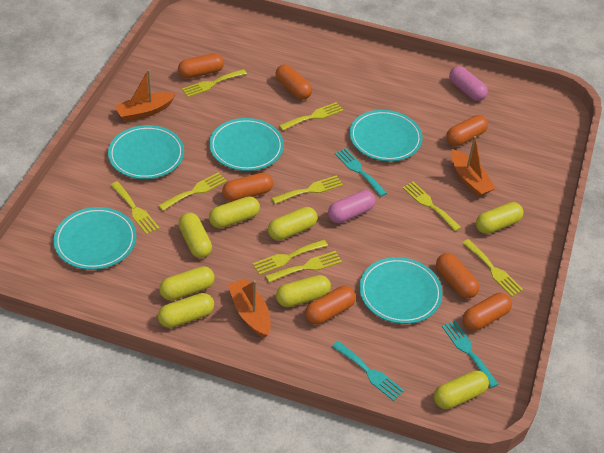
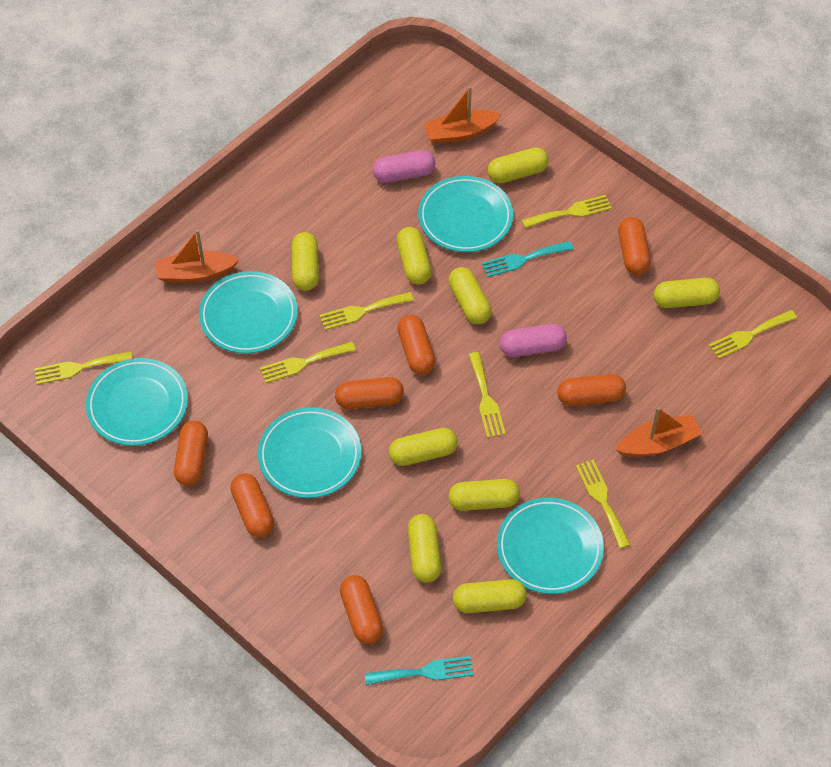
turquoise fork: [332,341,404,401] [335,148,387,197] [442,321,498,388] = 3 -> [365,656,473,685] [481,241,573,277] = 2
yellow capsule: [158,293,214,328] [159,266,215,300] [179,213,212,258] [209,196,260,228] [268,207,317,240] [276,275,331,307] [434,370,489,409] [476,202,524,234] = 8 -> [291,232,319,291] [389,428,458,466] [396,227,432,285] [408,514,442,582] [448,267,492,324] [448,479,520,511] [453,579,527,613] [488,147,549,183] [654,278,720,308] = 9
yellow fork: [111,181,159,235] [158,172,227,211] [182,69,247,97] [253,240,328,275] [265,251,342,282] [271,175,343,204] [279,102,344,131] [403,182,461,231] [463,239,523,297] = 9 -> [34,351,132,385] [260,342,356,383] [319,292,414,330] [468,352,506,438] [521,195,612,228] [576,460,630,549] [709,310,797,359] = 7

